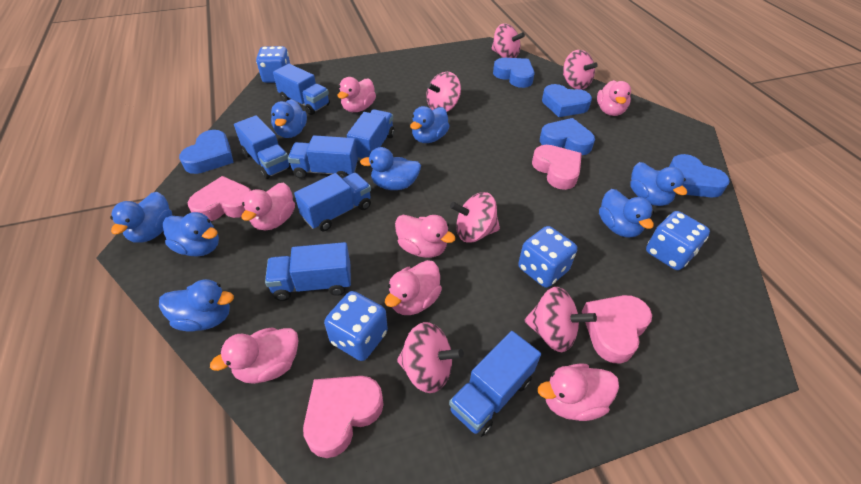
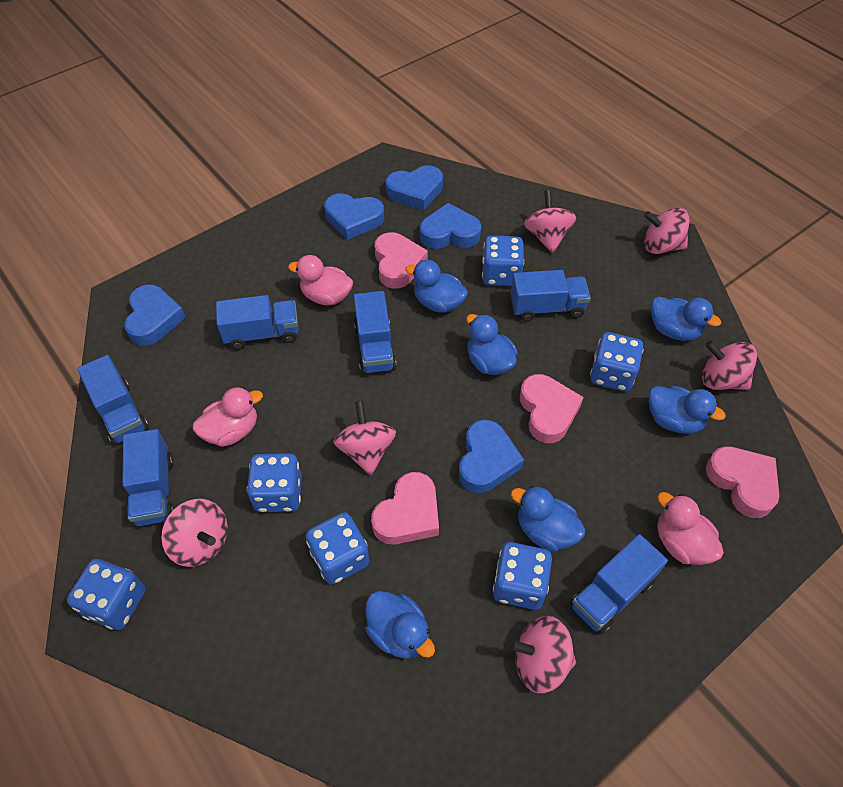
blue dice: [256,46,290,83] [324,291,388,361] [518,226,577,288] [646,211,710,270] = 4 -> [67,559,145,630] [247,453,302,512] [306,512,370,585] [482,235,524,286] [493,542,552,610] [590,332,644,391] = 6
blue duck: [110,192,172,242] [159,279,234,332] [163,212,219,257] [271,99,307,138] [360,147,421,190] [410,106,450,143] [599,189,654,237] [630,162,687,206] = 8 -> [365,591,435,659] [405,260,468,313] [466,314,518,375] [511,486,585,552] [649,386,726,434] [651,296,721,341] = 6
blue truck: [234,115,291,179] [265,242,351,301] [273,64,330,115] [288,135,358,179] [294,173,371,231] [347,109,395,161] [449,331,541,437] = 7 -> [77,355,149,445] [122,429,174,527] [216,295,299,350] [354,291,397,374] [511,270,591,322] [570,534,668,635] = 6
pink duck: [210,327,298,384] [242,183,295,230] [338,77,376,112] [385,260,442,315] [395,215,456,258] [538,364,619,421] [597,80,631,116] = 7 -> [193,387,263,447] [288,255,353,306] [657,492,724,565] = 3

